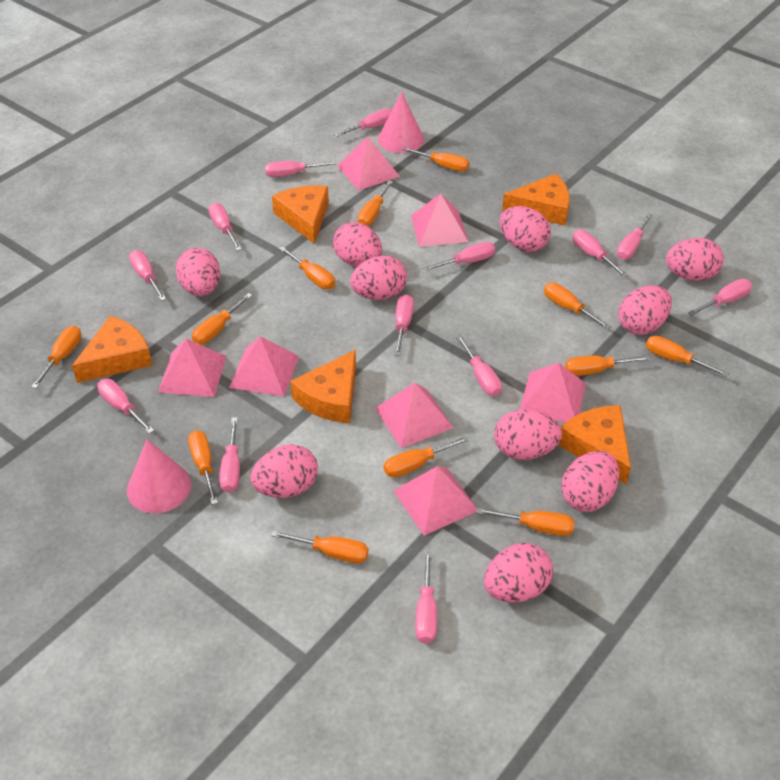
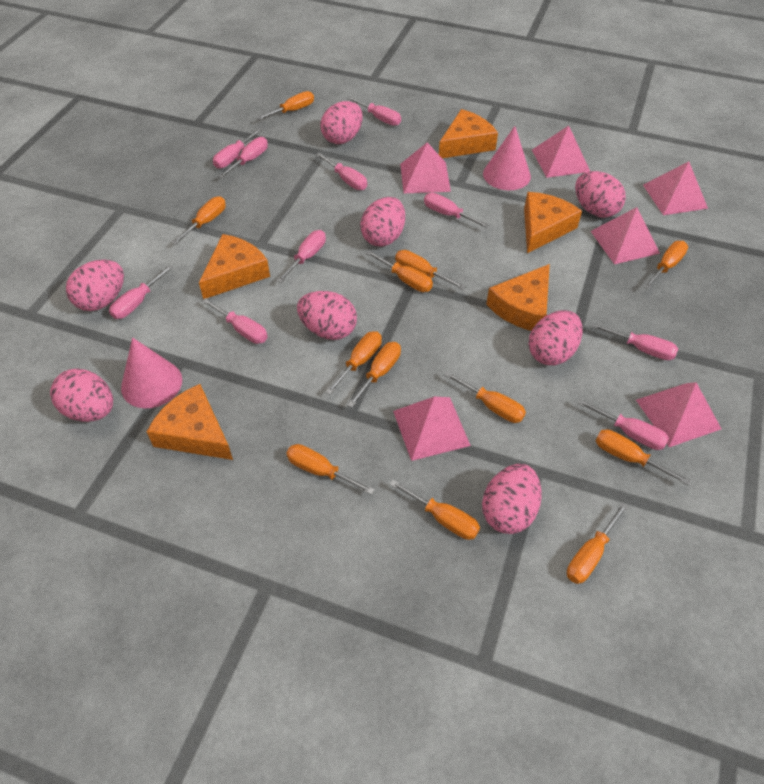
pink egg: [176,248,220,296] [250,444,318,498] [333,222,382,267] [350,256,407,300] [484,543,553,603] [494,410,562,460] [500,206,551,252] [561,451,619,512] [618,285,672,335] [666,238,724,281] = 10 -> [50,369,113,422] [66,259,124,311] [297,291,357,340] [320,101,363,144] [361,197,405,246] [482,464,542,534] [529,310,583,365] [575,171,626,218] = 8
pink pyramid: [158,339,226,397] [229,336,299,396] [337,136,400,190] [375,383,454,448] [393,466,477,536] [411,193,468,247] [520,363,586,423] = 7 -> [393,397,471,461] [400,143,451,193] [532,126,590,178] [591,207,660,264] [636,382,721,447] [643,161,708,215] = 6
pink screwdriver: [97,379,154,434] [129,250,166,301] [208,203,242,251] [219,417,240,493] [265,161,336,177] [334,108,392,137] [394,294,414,356] [415,551,437,644] [423,242,496,271] [456,335,502,396] [573,230,628,277] [617,213,653,260] [688,279,752,316] = 13 -> [109,265,173,319] [202,298,268,344] [213,128,261,169] [218,137,268,178] [277,230,326,283] [316,152,367,190] [347,96,401,126] [424,193,490,229] [577,399,669,450] [591,322,678,360] = 10

